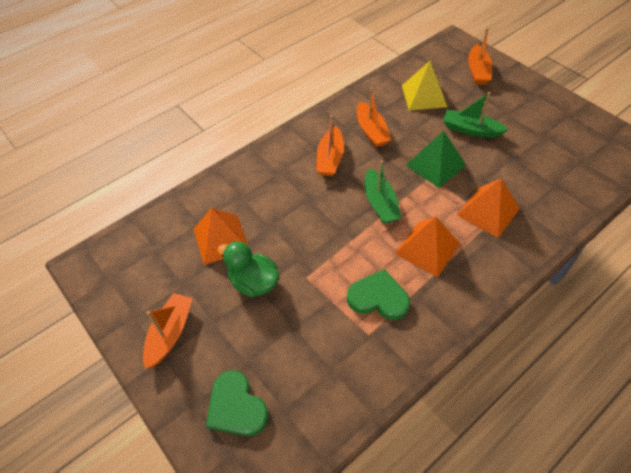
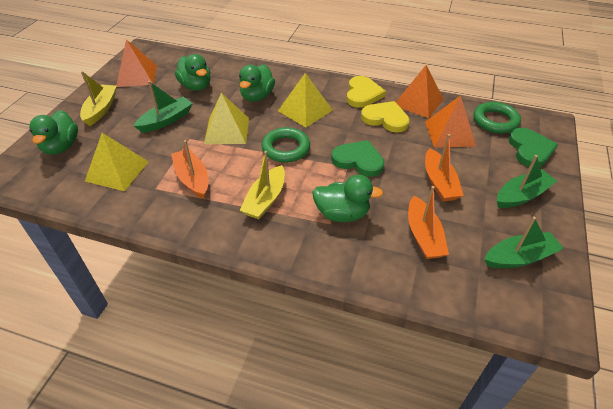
green boat: [365,160,402,224] [443,92,509,138] = 2 -> [134,81,193,133] [484,217,564,268] [497,155,557,208] = 3
green duck: [217,241,279,297] = 1 -> [29,110,78,155] [175,54,210,91] [239,64,275,102] [312,175,383,222] = 4
green pyramid: [406,131,466,188] = 1 -> none = 0
green ring: none = 0 -> [262,127,310,162] [473,102,521,133] = 2
orange boat: [143,293,193,369] [317,115,344,176] [357,88,392,147] [468,28,492,85] = 4 -> [171,140,208,199] [408,186,449,259] [425,134,464,202] = 3
yellow boat: none = 0 -> [80,71,117,126] [239,151,285,219] = 2
yellow heart: none = 0 -> [346,76,386,108] [361,101,410,133] = 2
yellow pyramid: [402,61,447,111] = 1 -> [85,133,149,191] [204,93,249,144] [278,73,333,128] = 3

